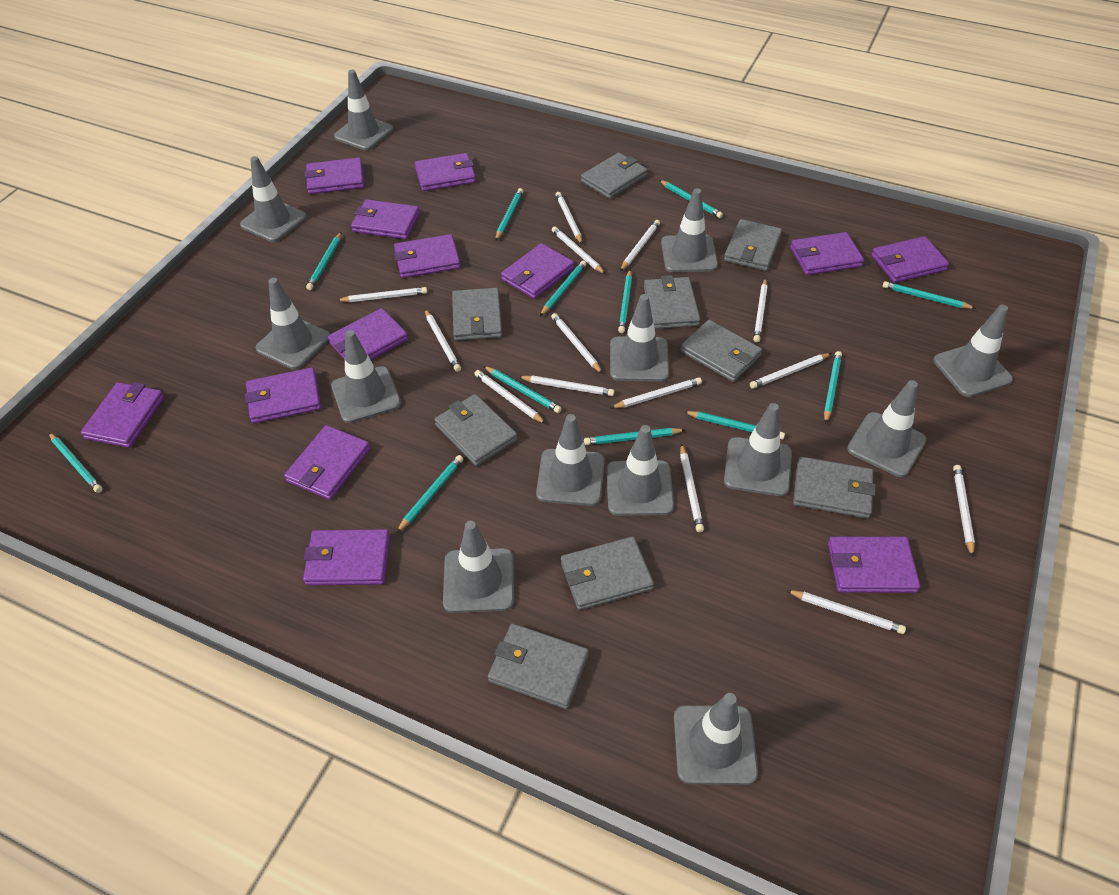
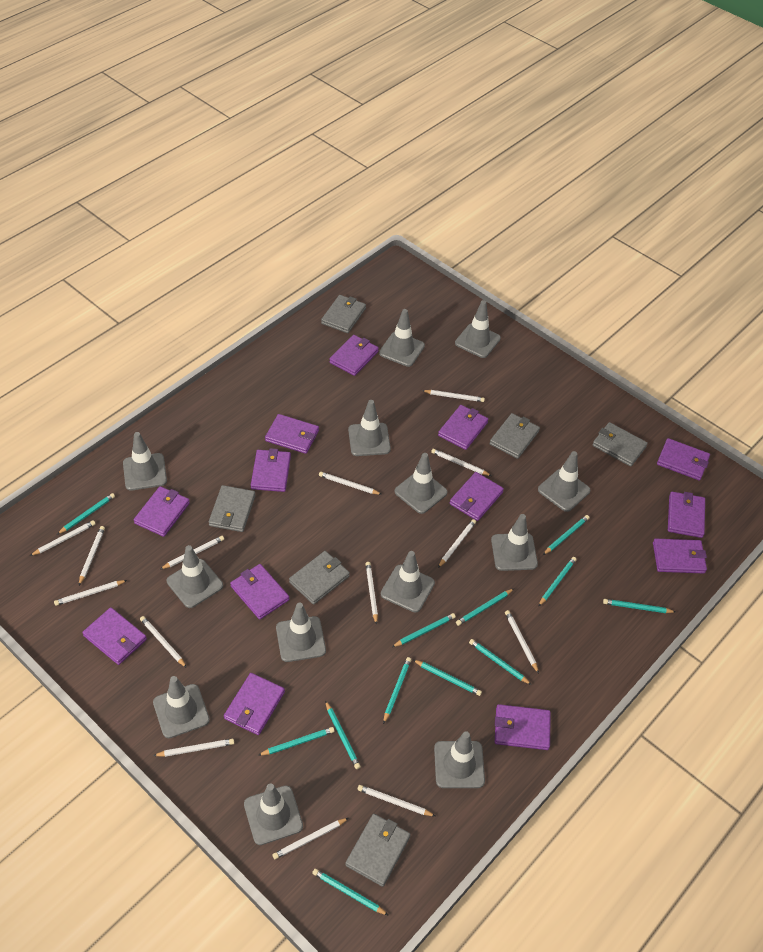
grey wallet: [434,394,518,466] [452,288,502,341] [488,623,589,709] [561,536,654,610] [581,152,648,199] [644,275,701,329] [680,320,762,382] [724,219,782,271] [793,457,876,519] = 9 -> [208,485,256,532] [289,551,350,605] [321,295,366,333] [345,814,411,887] [490,413,540,459] [592,422,648,467] = 6

